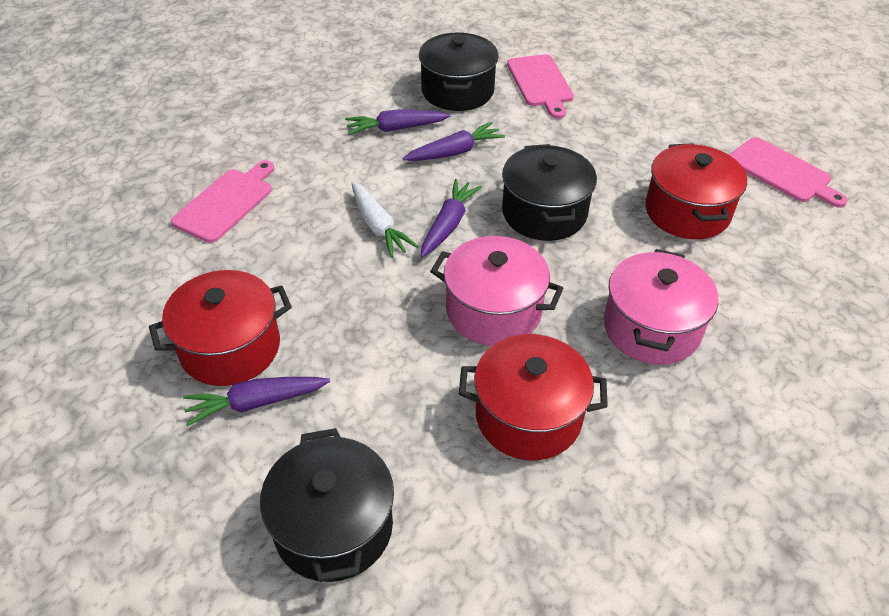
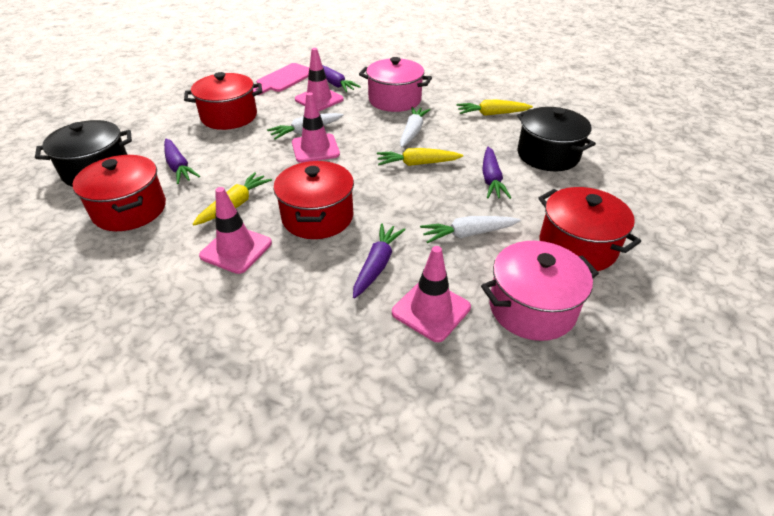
black pot: [260,428,394,582] [419,33,499,111] [502,144,597,241] = 3 -> [35,120,132,187] [517,107,596,171] = 2
pink cutting board: [171,160,274,243] [507,54,574,119] [729,137,848,208] = 3 -> [253,63,309,95] = 1
pink traffic cone: none = 0 -> [199,187,272,274] [292,92,340,163] [295,48,344,111] [392,246,471,342] = 4
red pot: [149,270,292,386] [459,334,608,460] [645,143,747,239] = 3 -> [72,155,166,231] [184,72,262,130] [273,161,354,239] [538,187,641,271] = 4
white carrot: [352,182,419,258] = 1 -> [267,113,344,140] [400,107,430,148] [420,216,520,243] = 3
yellow carrot: none = 0 -> [193,172,272,225] [377,148,463,166] [457,100,533,116] = 3

